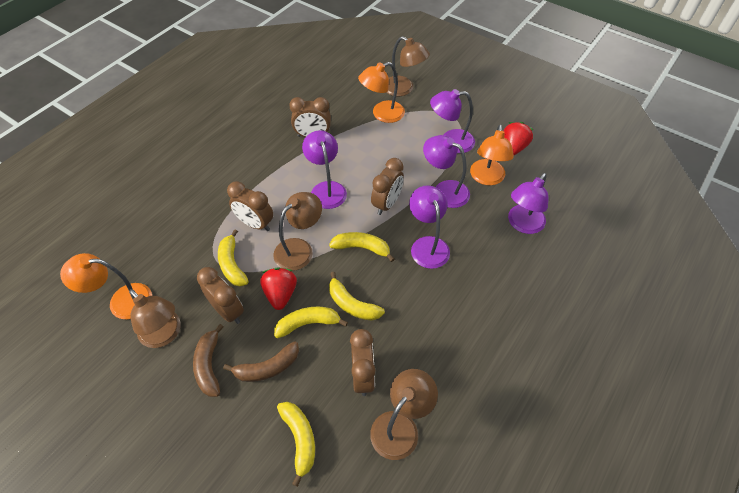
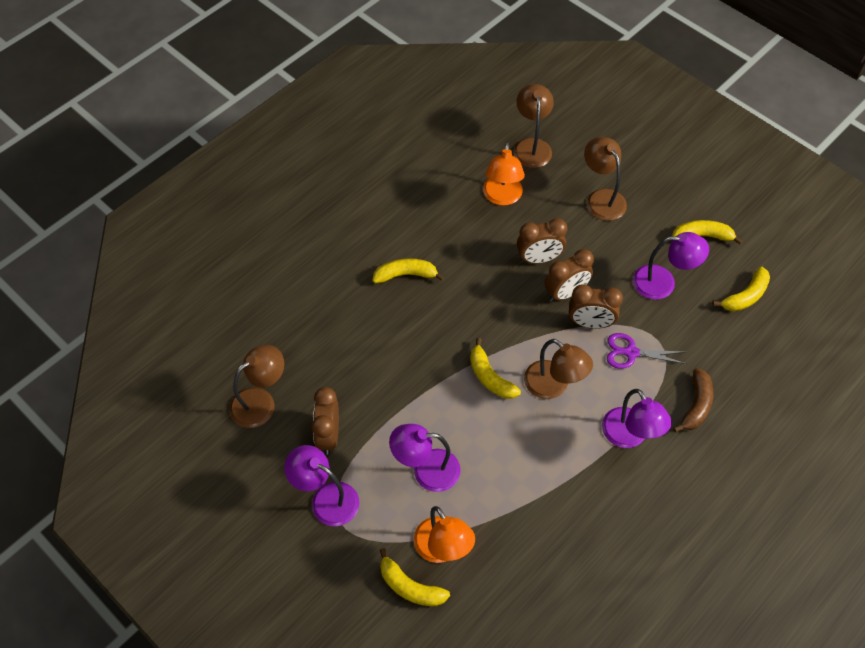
brown banana: [193,324,224,397] [223,341,299,382] = 2 -> [673,368,713,433] = 1
brown clock: [197,267,244,324] [227,181,273,231] [289,97,331,137] [350,329,375,396] [371,158,404,215] = 5 -> [311,387,339,455] [517,218,568,264] [545,249,594,302] [569,284,623,329] = 4
orange lamp: [60,253,152,319] [358,62,405,123] [470,124,514,185] = 3 -> [414,506,475,563] [483,142,525,205] = 2
purple lamp: [302,130,347,209] [409,185,450,269] [423,135,470,208] [430,89,475,153] [508,173,549,234] = 5 -> [284,445,359,526] [389,424,461,492] [602,389,672,448] [633,232,709,300] = 4
purple scissors: none = 0 -> [607,333,687,369] = 1
red strawberry: [260,267,297,310] [504,122,533,155] = 2 -> none = 0

